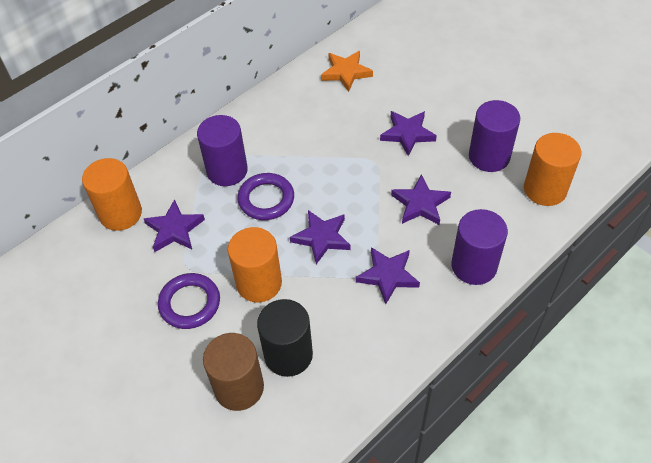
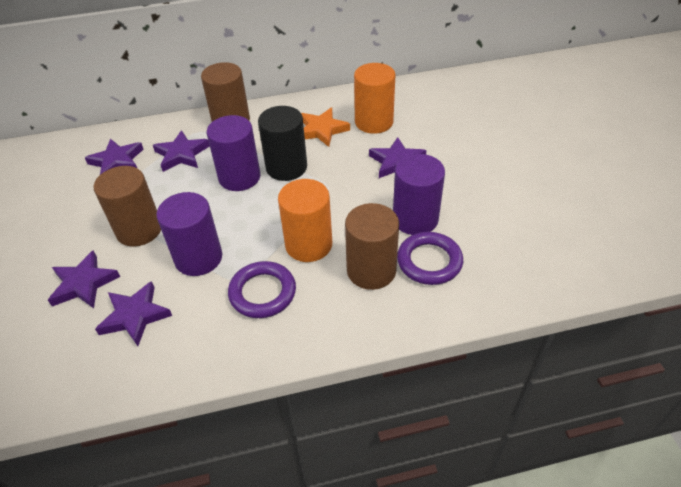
brown cylinder: [203,333,264,411] = 1 -> [94,166,161,247] [201,62,250,122] [345,203,399,290] = 3
orange cylinder: [82,158,142,231] [228,227,282,302] [524,133,581,206] = 3 -> [278,179,332,262] [354,63,395,134] = 2

